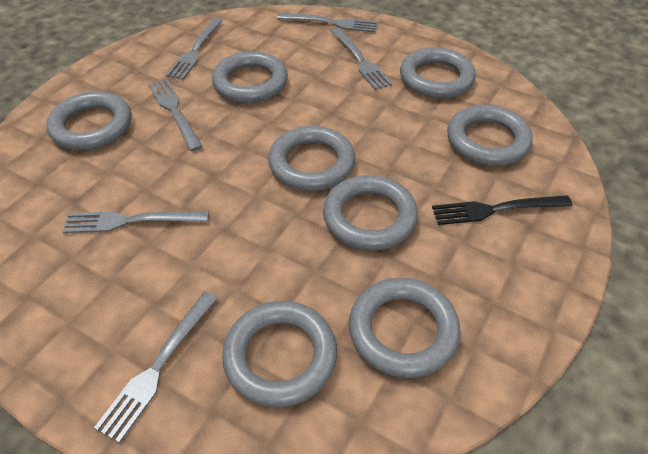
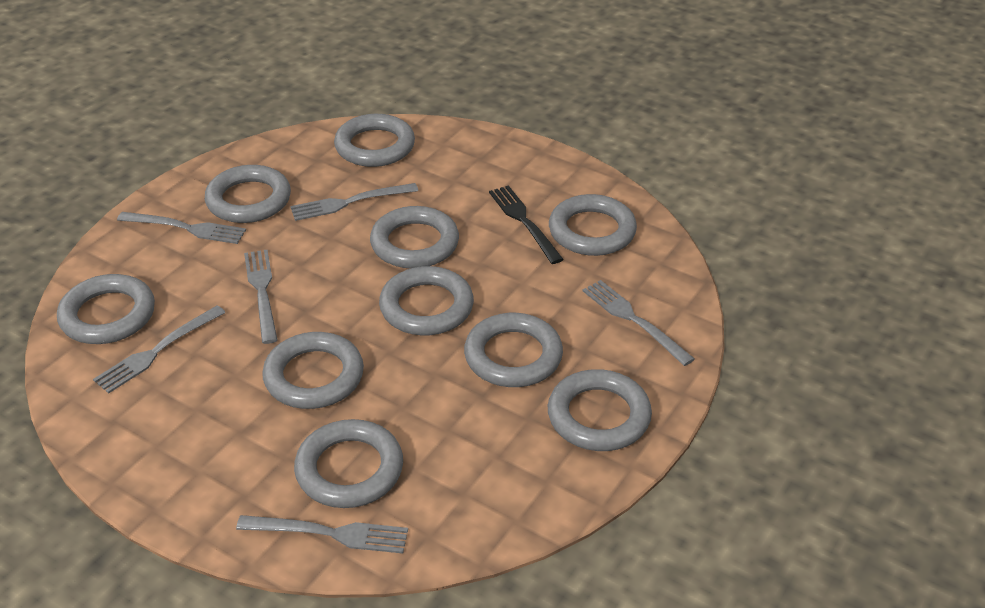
grey ring: [46,91,132,150] [212,51,288,103] [222,301,337,407] [268,126,355,191] [323,175,418,251] [349,278,461,378] [400,47,476,99] [447,105,533,166] = 8 -> [57,274,155,344] [205,165,291,223] [262,332,364,409] [294,419,403,508] [334,114,415,167] [370,206,459,269] [379,266,474,335] [464,313,563,387] [548,369,652,451] [549,194,637,256] = 10

